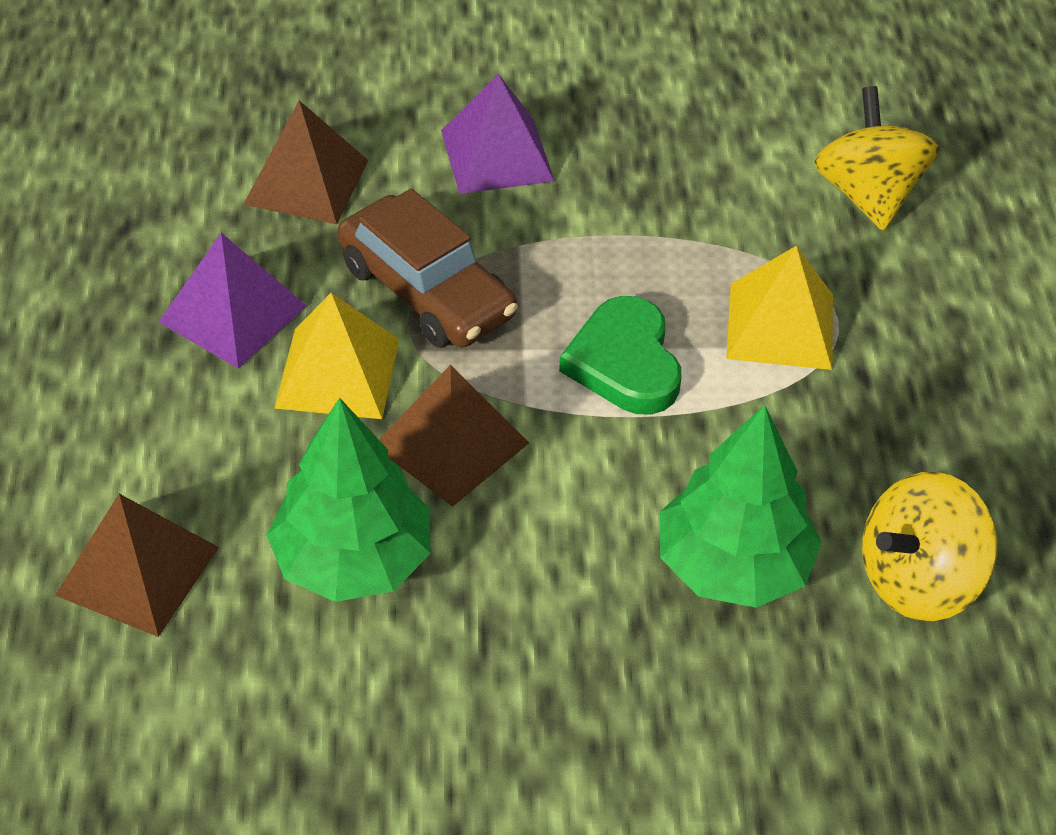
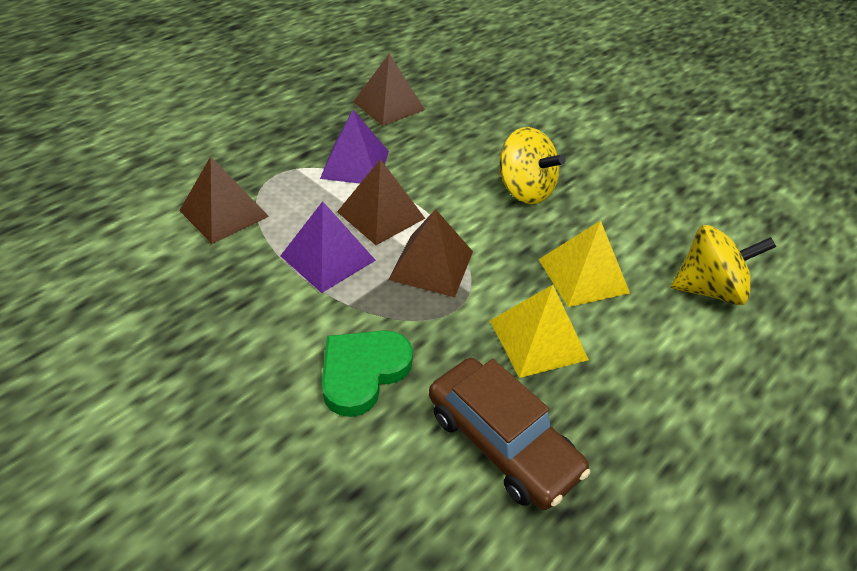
brown pyramid: [55,494,219,637] [243,101,368,224] [379,365,529,507] = 3 -> [179,156,269,244] [337,159,425,245] [354,54,425,126] [388,209,473,297] = 4
green tree: [267,398,431,602] [660,405,822,608] = 2 -> none = 0

